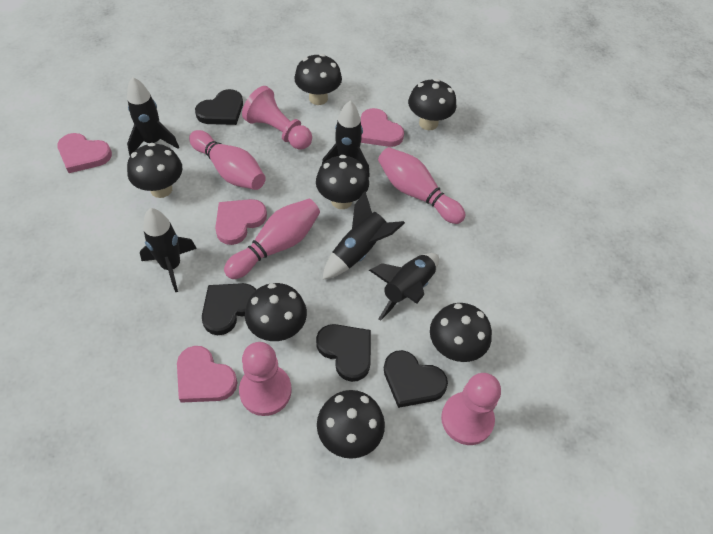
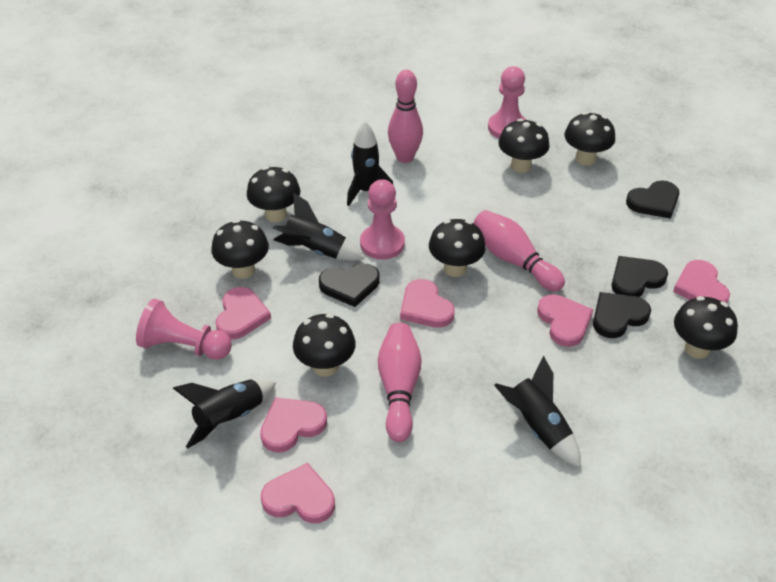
black rocket: [127,77,179,156] [140,208,197,292] [322,101,370,178] [322,191,405,280] [369,253,439,321] = 5 -> [173,379,276,448] [273,193,364,261] [347,121,393,206] [494,356,581,468] = 4
pink heart: [57,133,112,173] [177,346,238,403] [215,199,267,245] [361,108,404,147] = 4 -> [216,287,271,340] [260,397,327,452] [261,463,335,523] [400,279,455,328] [537,294,593,347] [673,260,730,303] = 6

